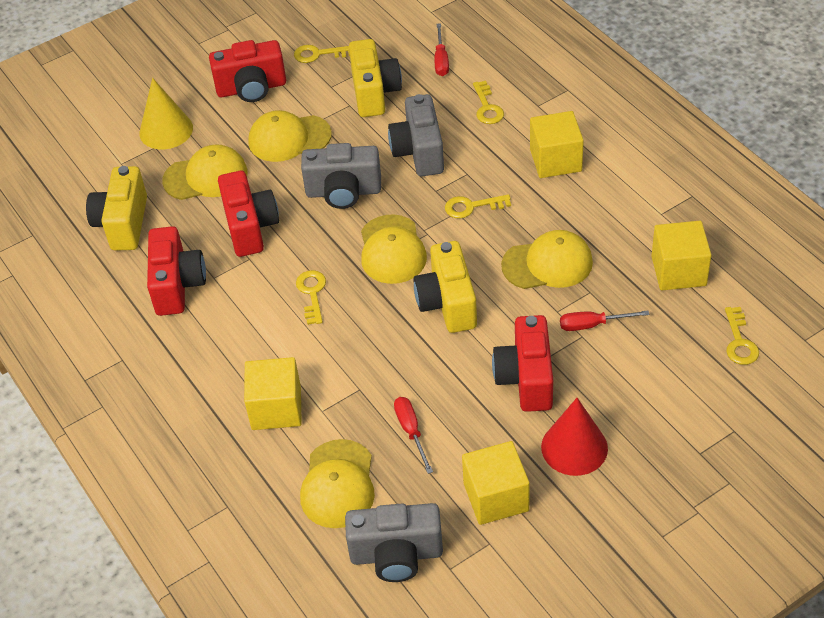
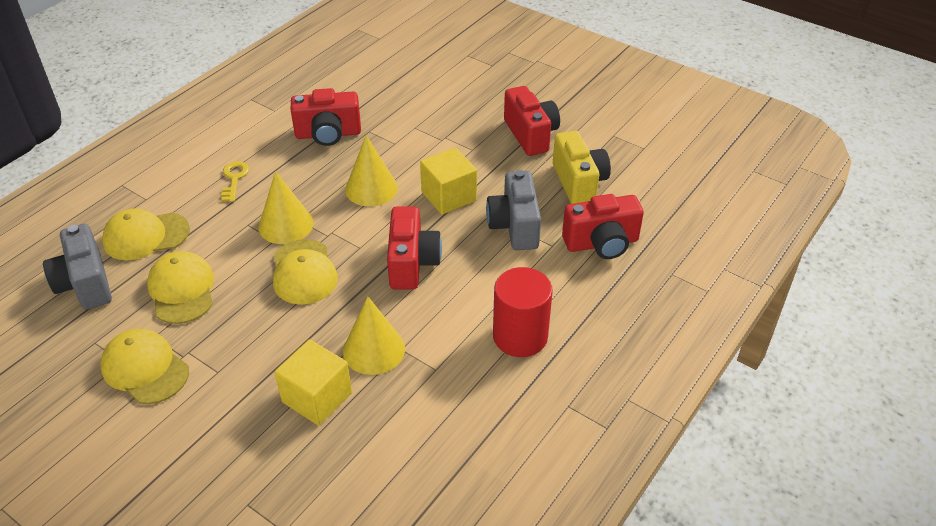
grey camera: [301,143,381,209] [345,503,443,582] [388,94,444,176] = 3 -> [43,224,112,310] [486,170,541,250] = 2
red cone: [541,398,608,476] = 1 -> none = 0
red cylinder: none = 0 -> [493,267,553,357] = 1
red screwdriver: [394,397,433,474] [434,23,449,76] [560,310,649,331] = 3 -> none = 0
yellow camera: [86,166,147,251] [349,39,402,117] [413,241,477,333] = 3 -> [553,131,611,204] = 1
yellow cap: [162,144,248,200] [249,110,332,162] [300,439,375,528] [361,214,427,284] [501,230,593,289] = 5 -> [100,329,189,404] [102,208,190,260] [147,251,214,324] [273,239,338,305] = 4
yellow cone: [139,78,193,149] = 1 -> [258,171,313,244] [343,296,405,375] [345,135,398,207] = 3
yellow cube: [244,357,302,430] [462,441,530,525] [530,111,584,178] [652,221,711,290] = 4 -> [275,339,352,426] [420,148,477,215] = 2
yellow key: [294,45,350,63] [296,270,326,325] [445,194,511,218] [473,81,504,124] [725,307,759,365] = 5 -> [221,161,249,202] = 1

